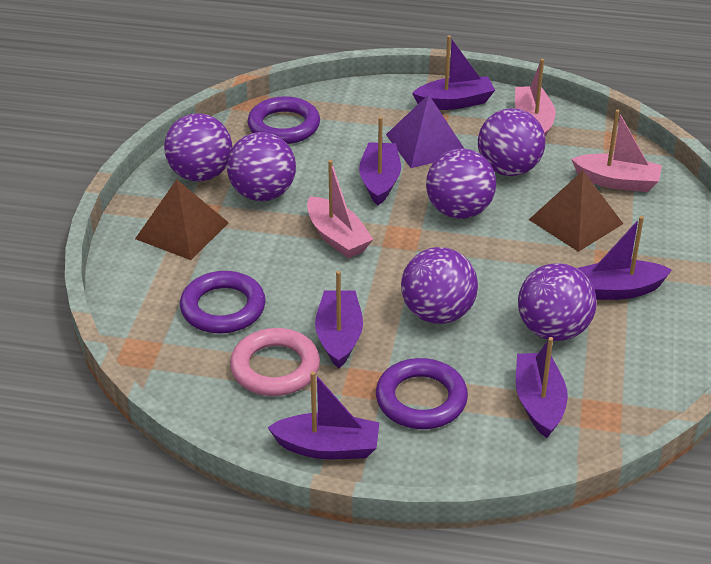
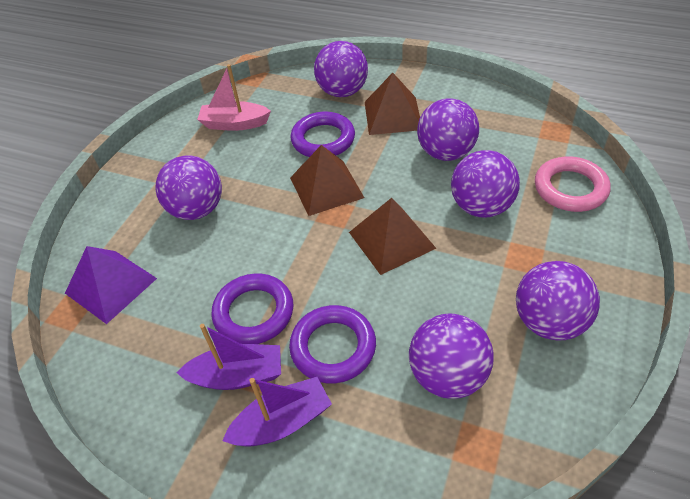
brown pyramid: [135,179,229,260] [529,171,623,252] = 2 -> [290,145,364,216] [349,198,436,275] [365,73,420,135] = 3
pink boat: [307,160,374,258] [515,59,556,137] [571,109,662,192] = 3 -> [197,64,271,131] = 1
purple boat: [267,371,379,459] [315,271,363,369] [359,117,401,205] [412,35,495,110] [516,337,568,438] [577,216,672,300] = 6 -> [176,324,281,390] [222,377,332,447] = 2

